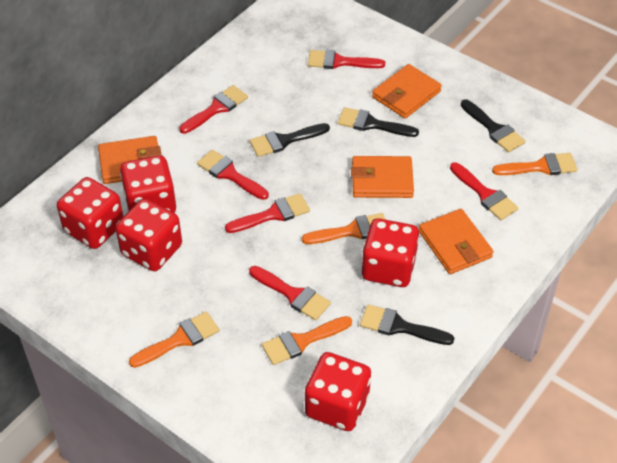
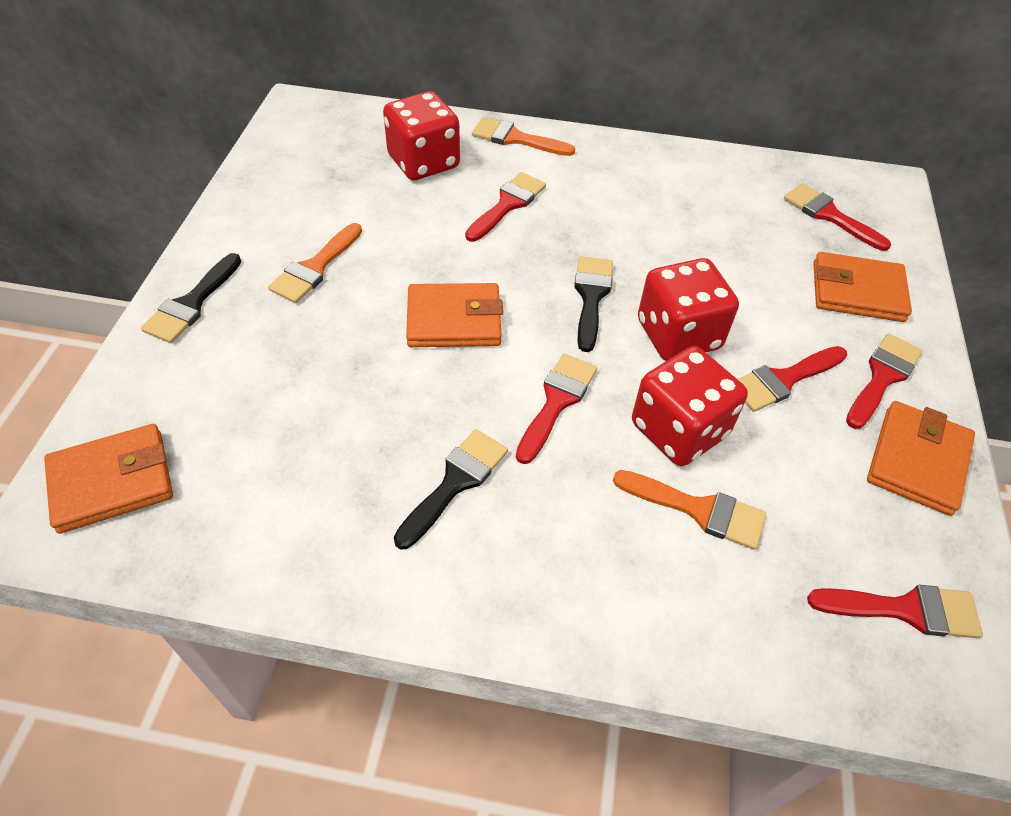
black brush: [250,123,330,157] [338,107,419,137] [360,304,454,345] [461,99,525,153] = 4 -> [141,253,241,343] [394,429,508,549] [574,256,613,352] = 3
orange brush: [129,311,220,368] [262,316,352,365] [302,213,386,244] [492,153,577,175] = 4 -> [268,223,362,303] [472,117,575,156] [613,470,766,550] = 3
red dice: [57,177,123,249] [116,199,182,271] [120,155,176,213] [305,352,371,431] [362,218,419,287] = 5 -> [383,91,460,180] [632,346,748,466] [638,258,739,361] = 3

